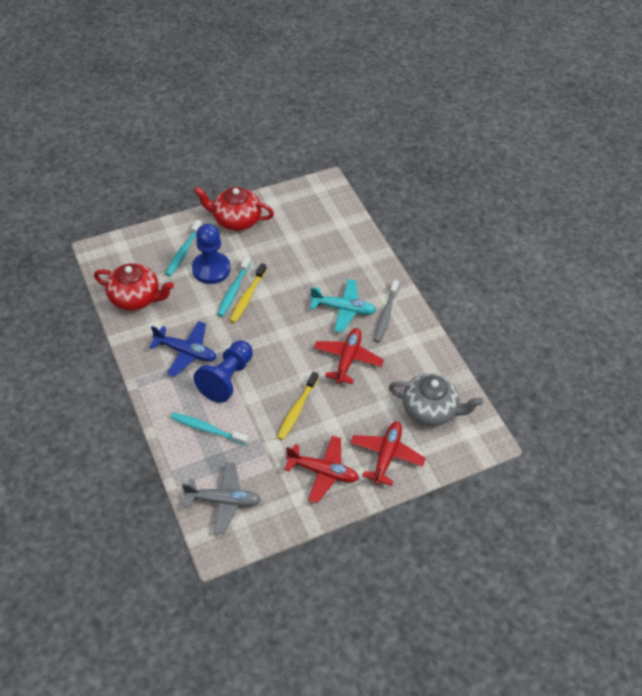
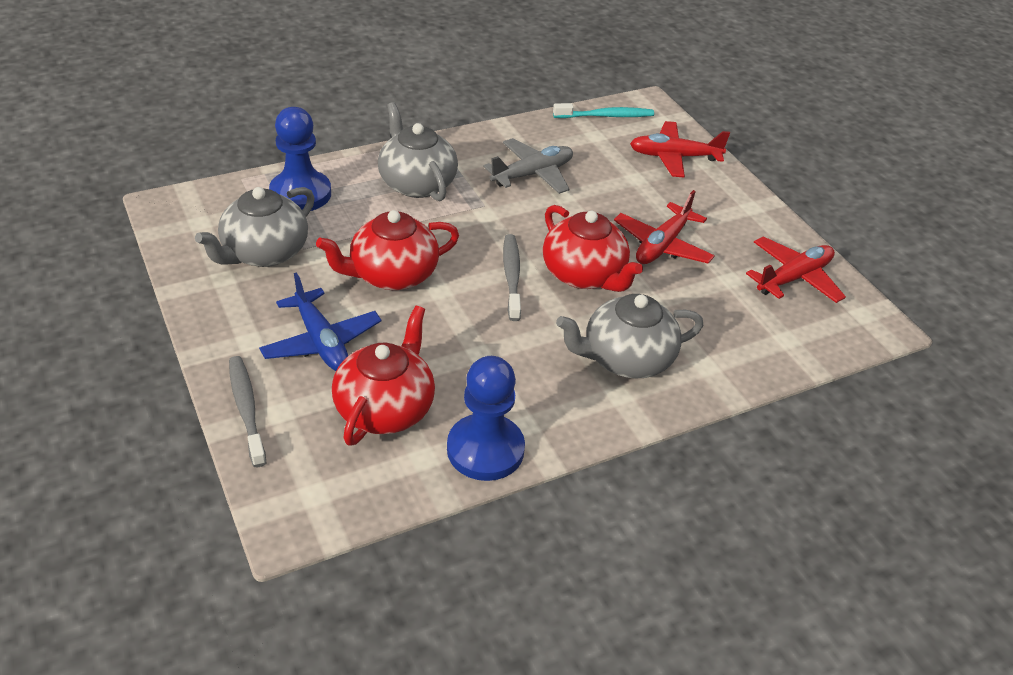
grey teapot: [389,373,483,426] = 1 -> [195,187,315,267] [378,102,458,201] [556,294,703,378] = 3
grey toothbrush: [374,280,399,343] = 1 -> [229,356,266,467] [503,234,521,321] = 2
red teapot: [94,263,174,311] [194,187,274,231] = 2 -> [316,210,459,290] [332,305,435,446] [543,205,643,292] = 3
turquoise plane: [310,279,376,333] = 1 -> none = 0
turquoise toothbrush: [165,220,202,276] [170,412,248,446] [217,257,251,317] = 3 -> [553,103,654,118] = 1
yellow toothbrush: [230,263,267,323] [277,372,319,440] = 2 -> none = 0

